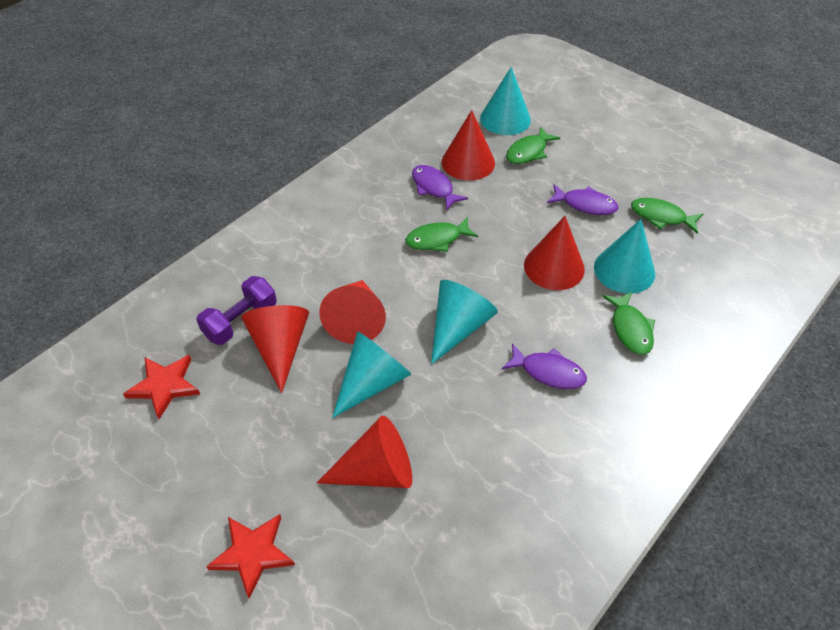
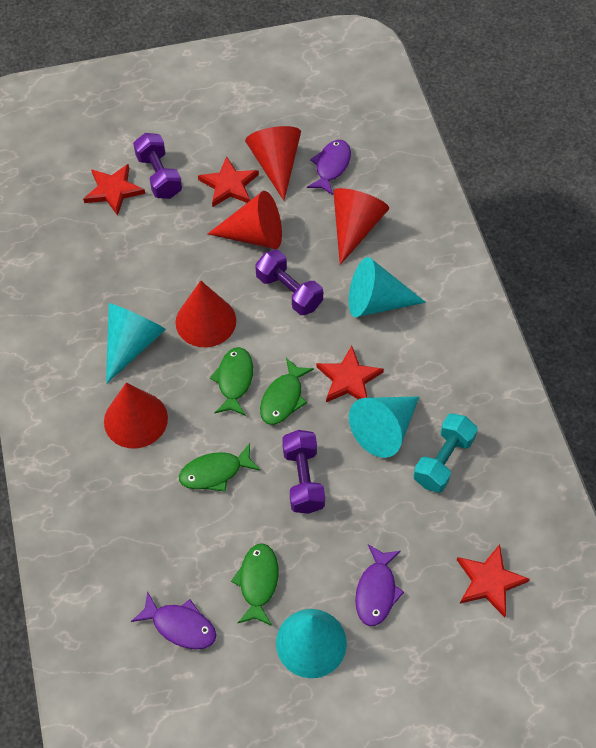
purple dumbbell: [196,276,277,345] = 1 -> [133,133,182,199] [255,250,323,315] [282,430,325,514] = 3
red star: [123,355,200,419] [206,514,295,599] = 2 -> [83,164,145,216] [198,156,259,207] [316,346,384,402] [457,544,530,617] = 4
turquoise dumbbell: none = 0 -> [413,413,478,493] = 1

